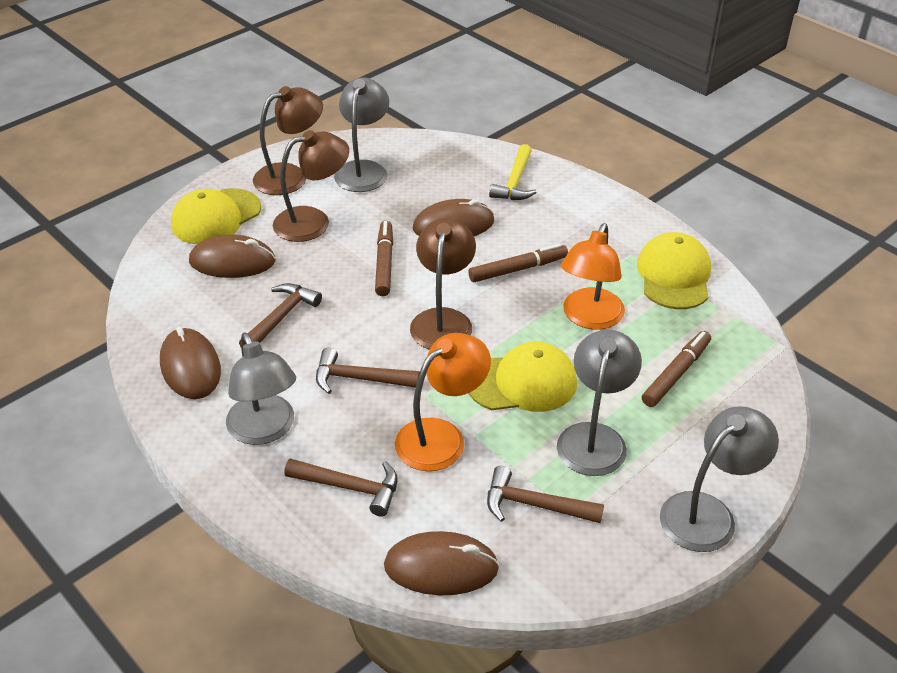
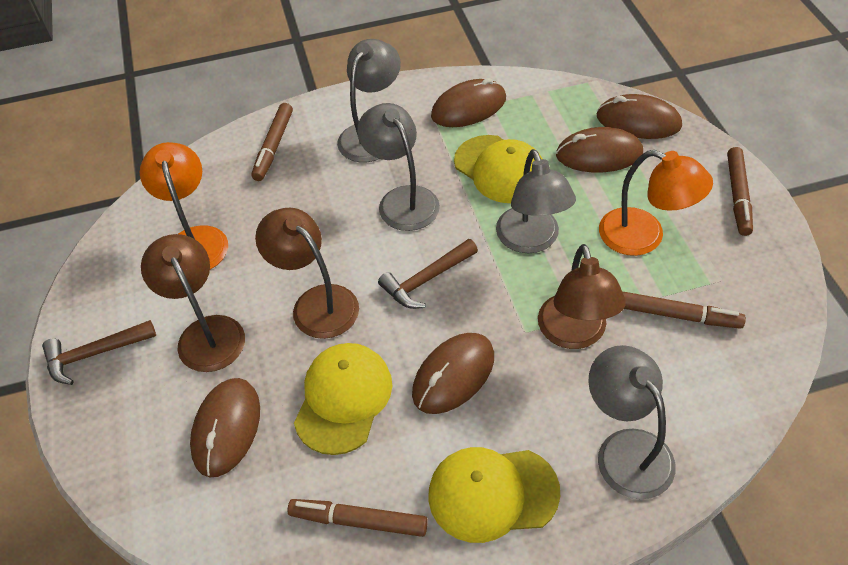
brown hammer: [239,283,322,347] [284,458,398,517] [316,348,420,394] [487,466,604,523] = 4 -> [42,320,156,385] [378,239,478,309] = 2
brown marker: [375,221,393,296] [468,244,568,282] [642,331,711,407] = 3 -> [251,103,293,181] [287,499,428,537] [623,292,746,329] [727,147,753,236] = 4
brown mouse: [160,327,221,399] [189,235,276,278] [384,531,499,595] [413,199,494,236] = 4 -> [190,378,260,477] [412,333,494,414] [431,78,506,127] [556,127,643,172] [597,94,682,139] = 5
yellow hammer: [489,144,537,200] = 1 -> none = 0

